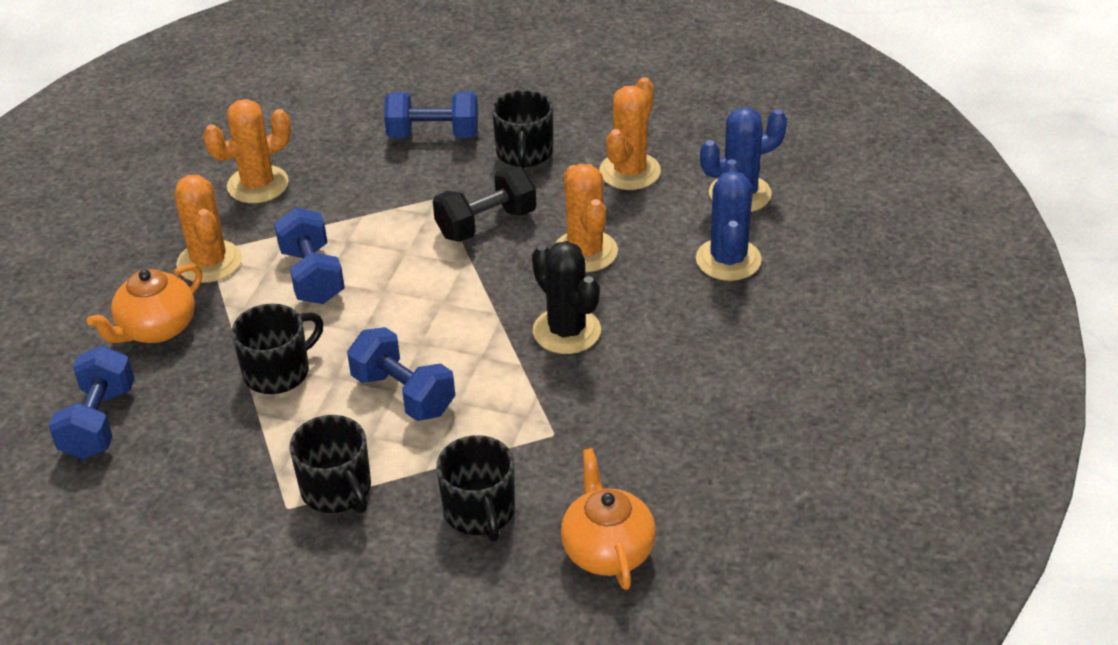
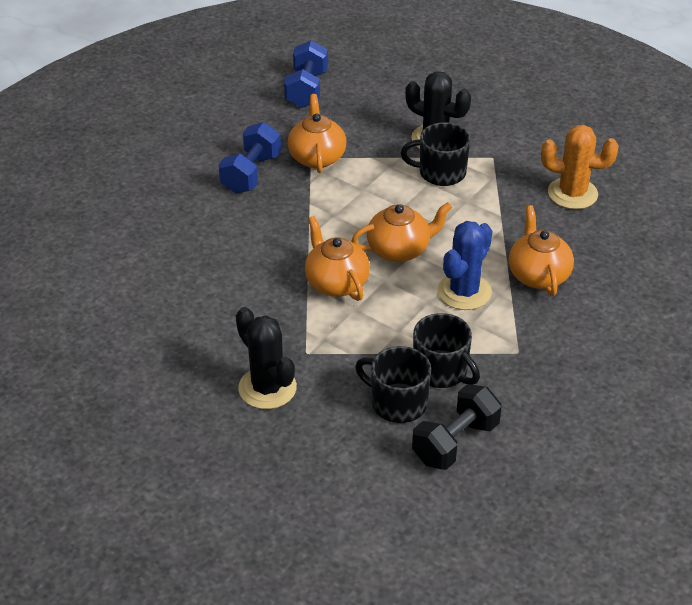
black cactus: [532,241,601,354] = 1 -> [236,307,297,409] [405,71,471,149] = 2
black mug: [231,304,324,394] [289,415,371,513] [436,435,515,542] [492,90,553,168] = 4 -> [355,346,431,423] [401,122,470,186] [413,313,480,388] = 3
blue cactus: [696,159,762,281] [700,107,787,212] = 2 -> [437,221,492,310] = 1
blue dumbbell: [49,346,135,459] [274,208,345,304] [347,327,455,421] [384,91,478,138] = 4 -> [219,122,281,194] [284,40,328,108] = 2
orange cactus: [175,175,242,283] [203,99,291,203] [556,164,618,272] [599,77,661,190] = 4 -> [541,125,619,209] = 1
orange teapot: [87,264,202,343] [561,448,656,590] = 2 -> [288,94,346,173] [305,216,370,301] [351,202,452,262] [509,205,574,296] = 4

